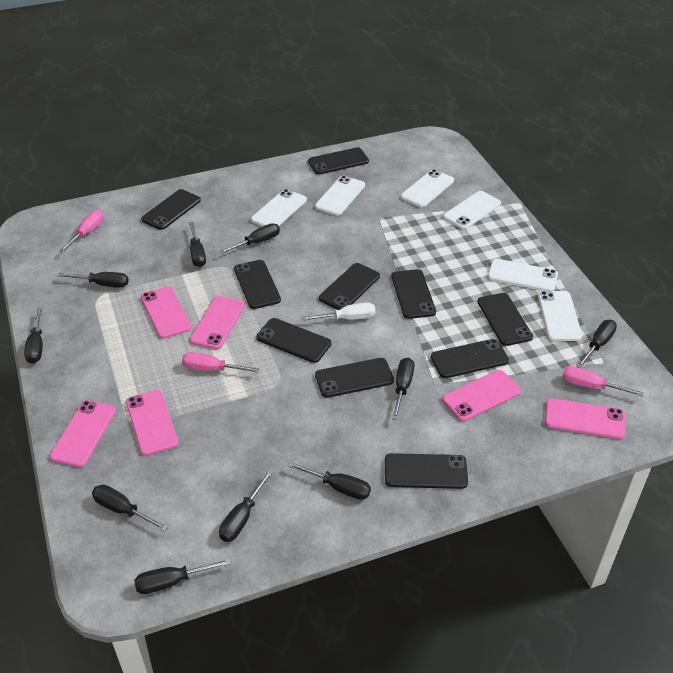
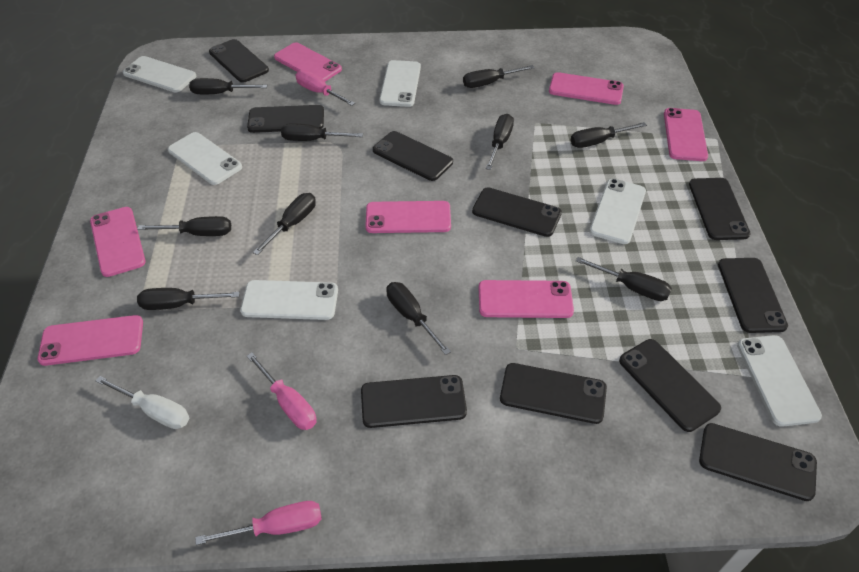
pink phone: [49,400,116,467] [126,390,179,456] [141,286,191,339] [190,296,245,350] [442,370,521,421] [545,398,625,439] = 6 -> [37,315,143,366] [90,207,146,277] [274,42,342,82] [365,201,451,233] [479,280,574,318] [549,72,624,105] [664,108,708,161] = 7

